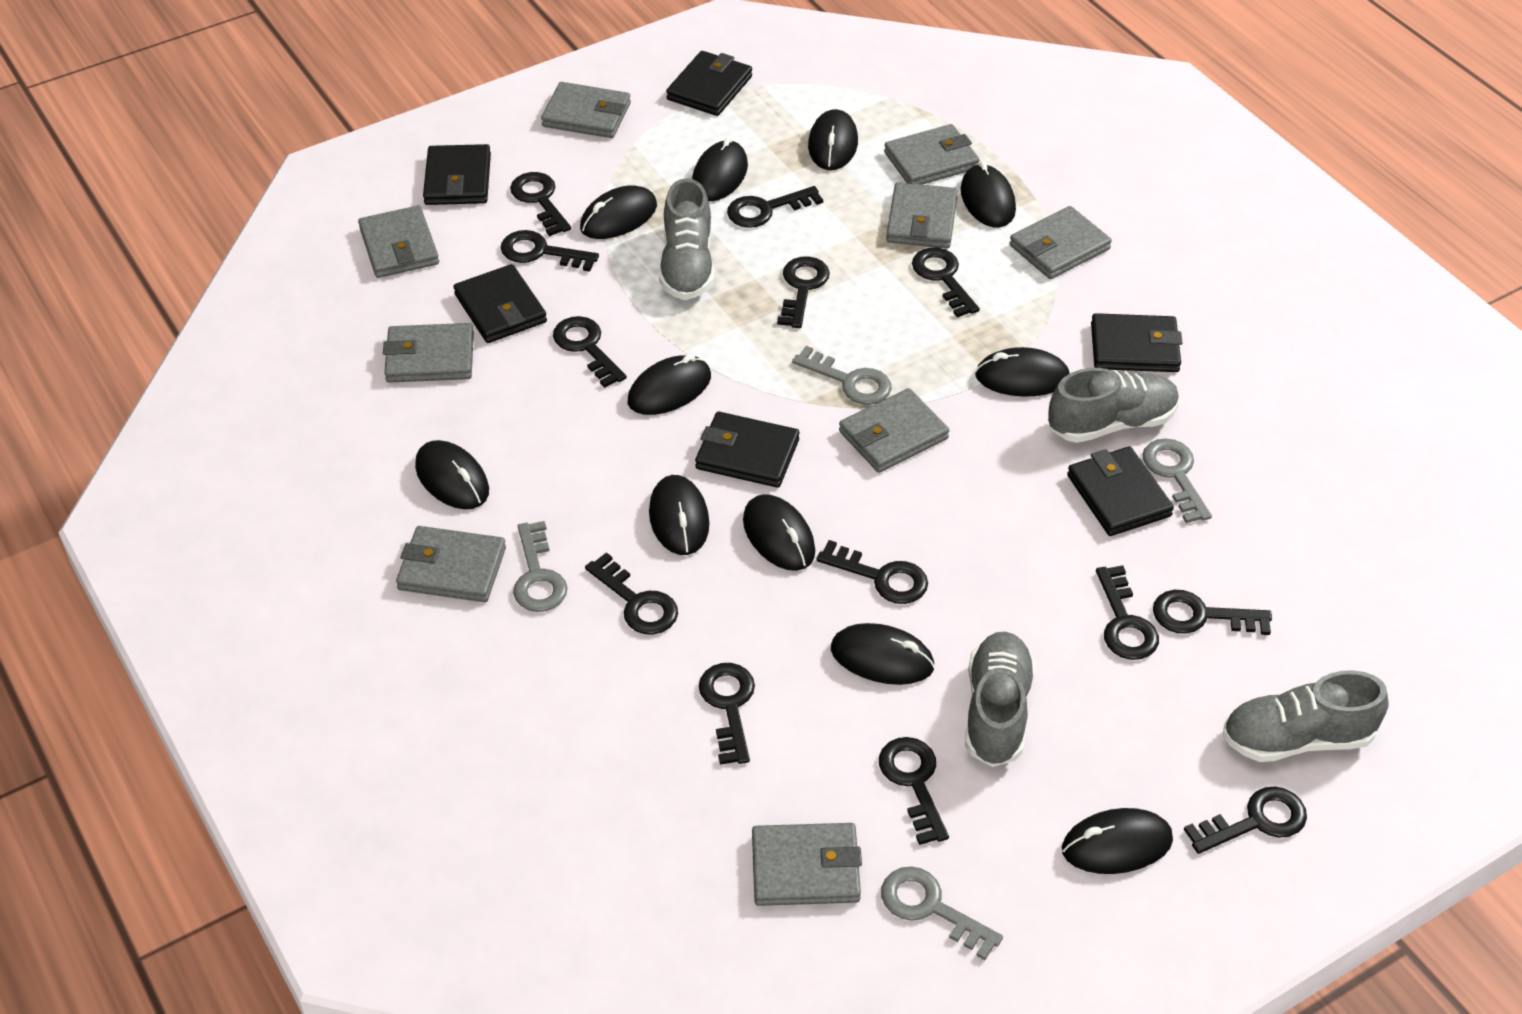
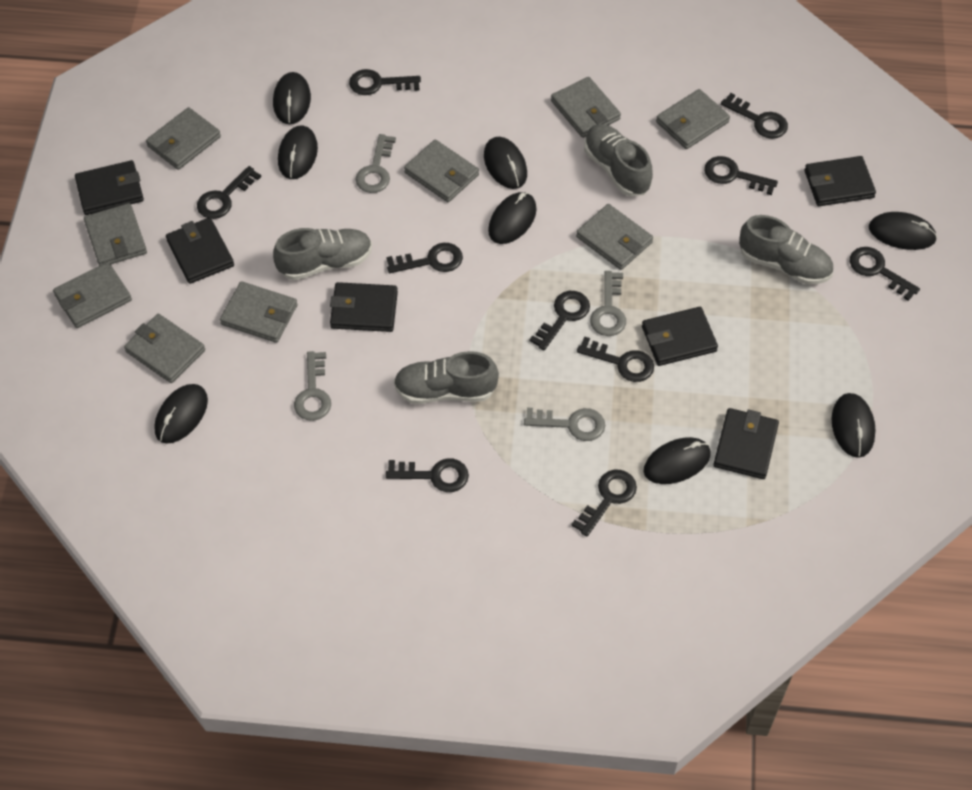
black key: [501,230,599,272] [510,172,571,236] [553,316,627,388] [585,552,678,635] [699,663,755,765] [727,186,823,228] [777,256,830,328] [816,540,928,604] [879,737,949,845] [912,247,980,317] [1096,565,1159,660] [1153,590,1272,635] [1184,787,1307,854] = 13 -> [197,166,261,219] [349,69,421,95] [386,243,463,273] [386,459,469,492] [529,291,590,350] [571,470,637,537] [577,336,654,382] [704,156,778,195] [721,93,788,139] [850,247,920,301] = 10
black mouse: [415,440,489,509] [580,185,657,239] [628,354,711,415] [649,475,709,555] [692,137,748,201] [743,494,815,571] [808,109,858,170] [831,623,935,685] [961,161,1016,227] [975,347,1070,397] [1062,808,1173,874] = 11 -> [154,384,208,444] [273,72,311,124] [278,125,318,179] [484,137,527,189] [488,192,537,244] [643,437,711,484] [832,393,876,458] [869,212,937,250] = 8

